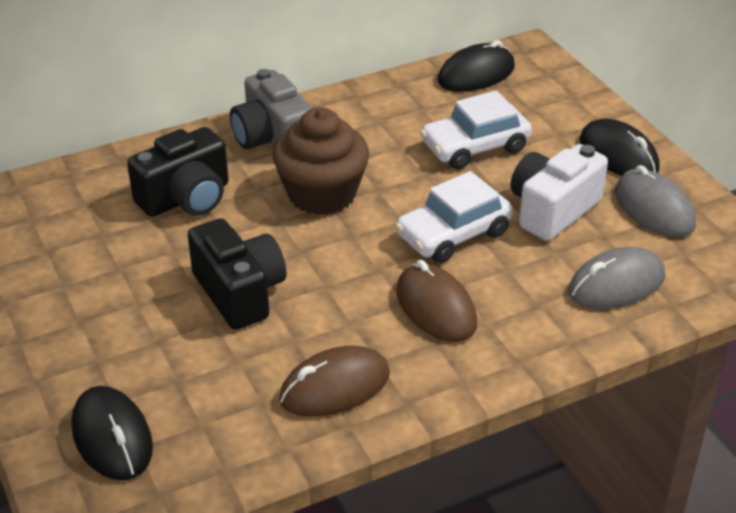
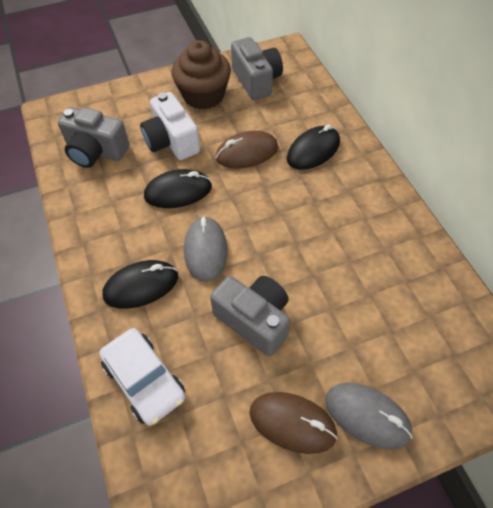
black camera: [127,127,229,217] [188,218,286,330] = 2 -> none = 0
grey camera: [230,69,313,150] = 1 -> [58,107,129,168] [210,276,290,357] [231,37,283,100] = 3
white car: [395,171,513,263] [420,91,532,169] = 2 -> [99,328,185,425] = 1

